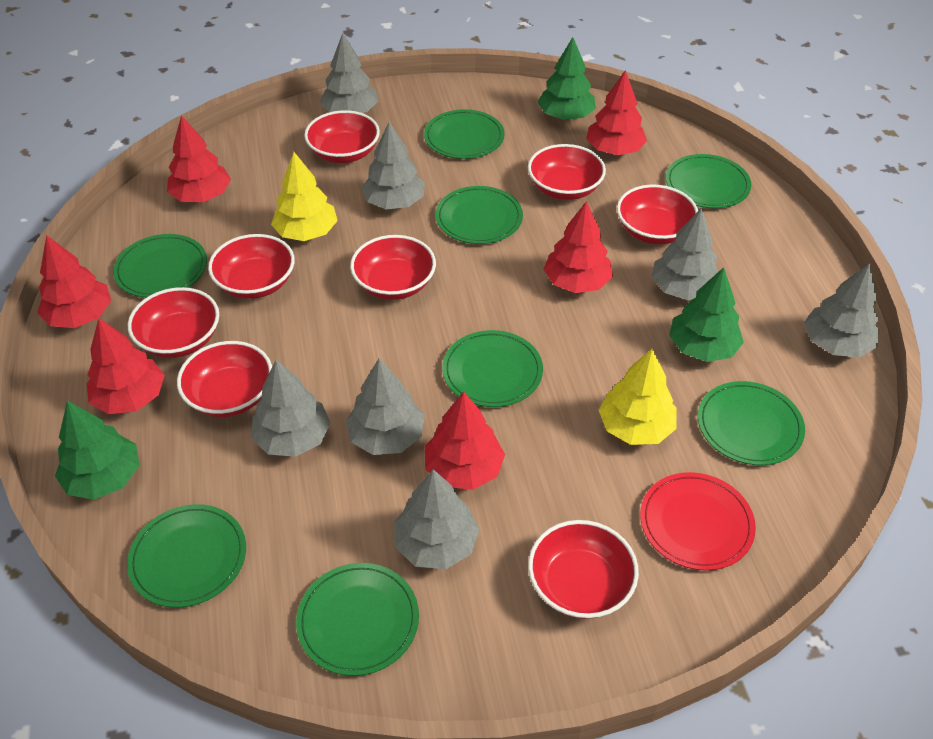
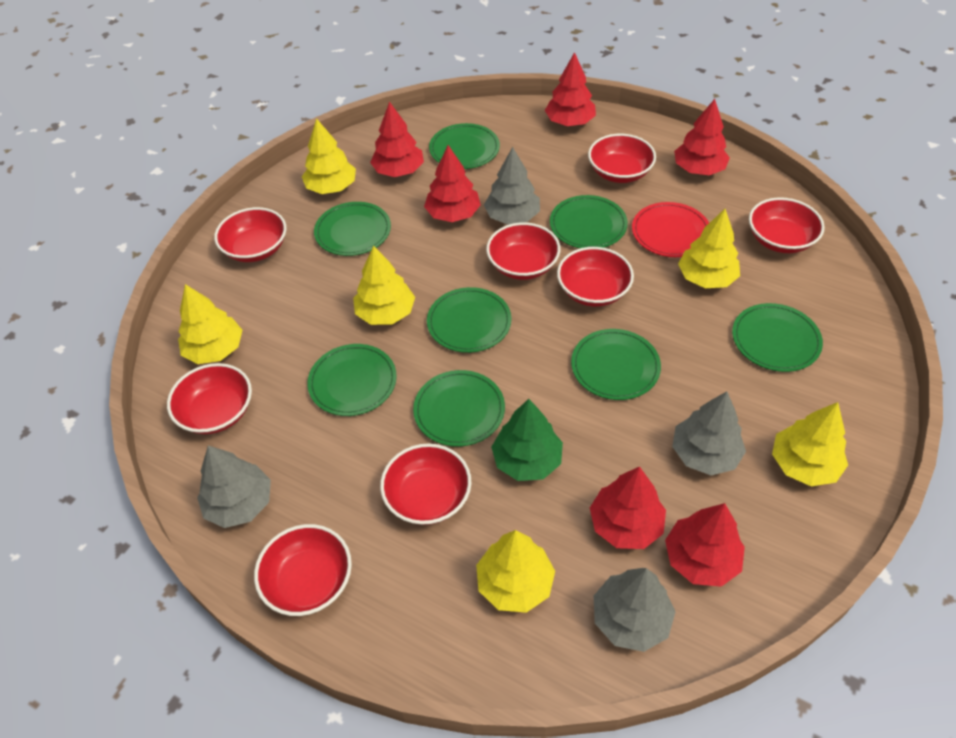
green tree: [55,400,139,500] [538,37,596,120] [669,267,744,362] = 3 -> [491,399,563,481] = 1
grey tree: [251,360,331,457] [320,33,378,113] [346,358,425,455] [361,122,425,209] [394,469,479,569] [651,208,718,300] [804,263,879,357] = 7 -> [197,446,271,528] [484,147,540,225] [594,568,676,652] [672,391,746,475] = 4
yellow tree: [271,152,338,241] [599,349,677,445] = 2 -> [178,284,242,364] [302,118,356,194] [353,245,415,325] [476,530,555,613] [678,209,740,288] [772,402,848,486] = 6

